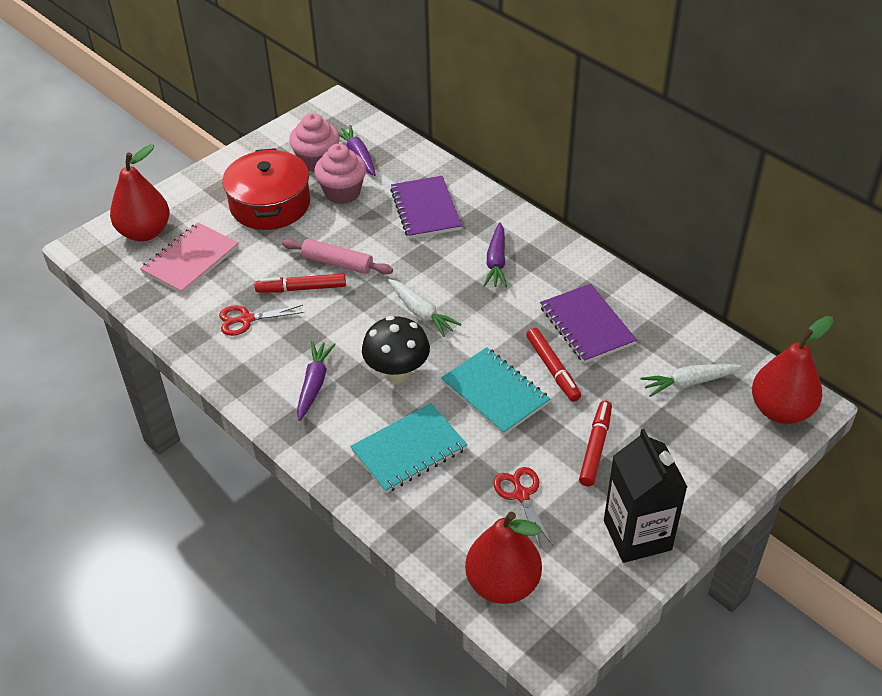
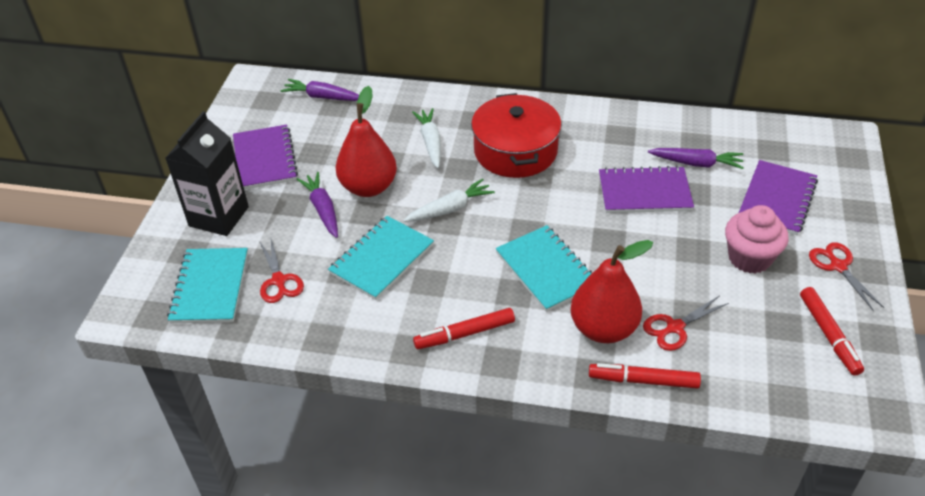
black mushroom: [362,316,430,383] = 1 -> none = 0
pink cupcake: [289,113,340,172] [314,144,366,204] = 2 -> [725,205,789,274] = 1
pink notebook: [140,222,239,294] = 1 -> none = 0
pink rolling pin: [282,239,393,274] = 1 -> none = 0
purple notebook: [390,176,462,239] [540,284,637,364] = 2 -> [233,125,298,190] [599,166,694,213] [739,160,818,235] = 3
red pear: [110,144,169,241] [465,512,542,604] [752,316,833,424] = 3 -> [336,86,397,197] [570,240,653,343] = 2
red scissors: [219,305,304,336] [493,467,553,548] = 2 -> [259,239,304,303] [643,296,729,351] [809,242,884,311] = 3
turquoise notebook: [350,403,468,493] [441,347,550,435] = 2 -> [167,248,248,323] [328,216,434,300] [496,225,592,312] = 3

